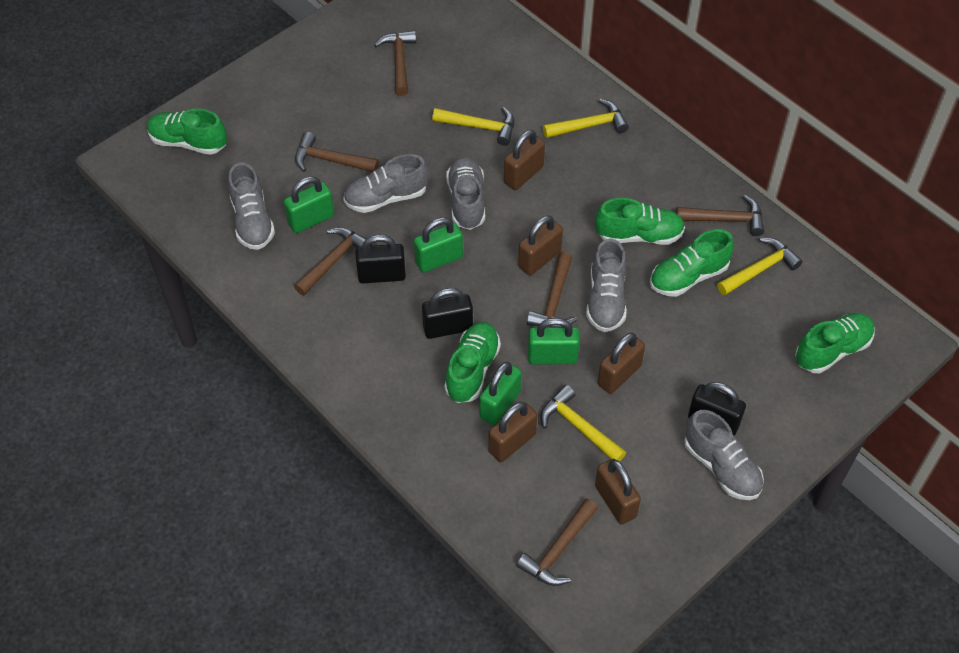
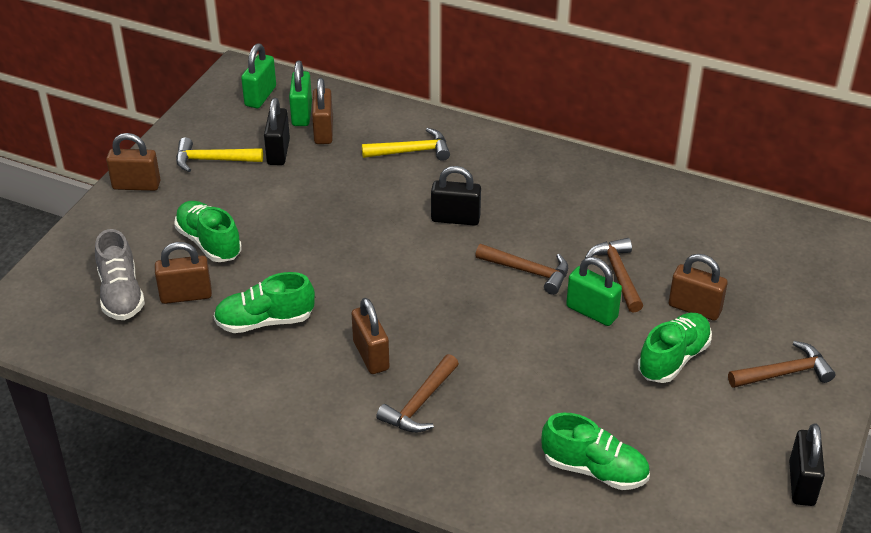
brown hammer: [294,227,372,295] [295,132,379,172] [375,30,416,96] [516,498,598,586] [527,252,577,327] [676,195,764,236] = 6 -> [376,354,459,433] [475,244,568,295] [585,238,643,313] [728,341,835,388] = 4
green padlock: [284,177,334,233] [414,217,463,273] [480,362,521,425] [528,318,580,364] = 4 -> [241,43,276,108] [289,61,312,126] [566,257,622,326] = 3
green shoe: [147,109,227,155] [444,322,501,403] [595,198,685,245] [650,229,734,297] [795,313,875,373] = 5 -> [174,201,242,262] [213,272,315,333] [541,413,650,490] [638,313,712,383] = 4
grey shoe: [228,162,275,250] [343,154,429,213] [446,157,485,230] [586,239,627,332] [684,410,764,500] = 5 -> [95,229,145,320] = 1
yellow hammer: [432,107,514,146] [541,385,626,462] [543,99,629,138] [717,238,803,296] = 4 -> [176,137,263,172] [362,128,450,161] = 2

